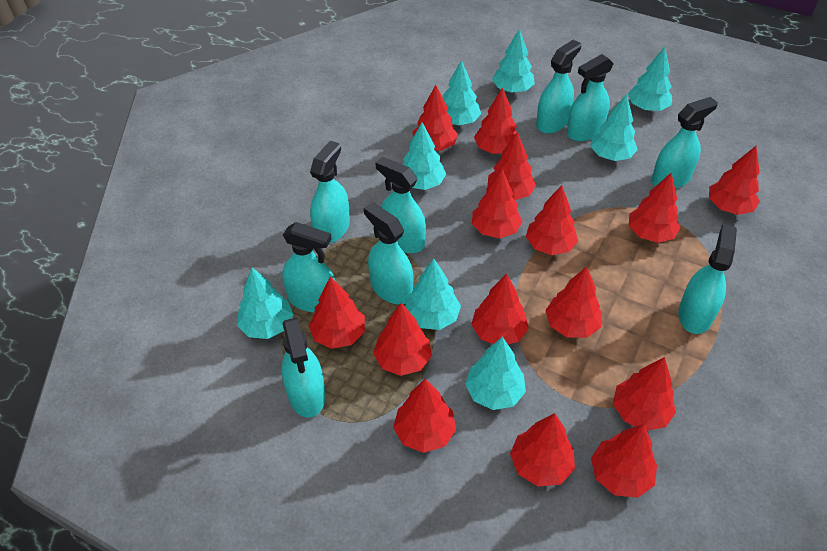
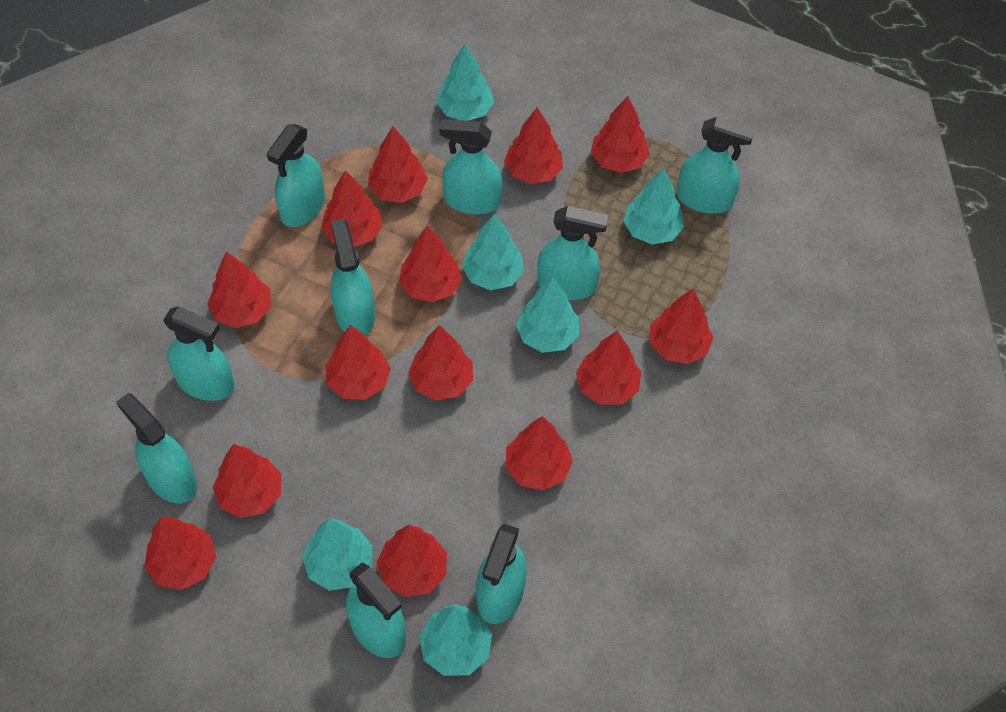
red tree: [309,276,365,349] [373,303,432,376] [393,379,456,453] [413,85,458,151] [471,274,529,344] [472,169,523,238] [474,87,520,154] [487,132,536,200] [510,413,575,487] [526,185,578,255] [545,267,602,338] [591,424,657,498] [613,357,676,430] [629,173,681,243] [709,146,760,215] = 15 -> [144,517,216,590] [207,251,271,328] [212,444,281,518] [321,170,383,247] [325,325,391,400] [368,126,428,203] [377,525,447,597] [399,226,462,302] [408,325,473,400] [504,107,563,184] [505,416,573,491] [576,331,641,405] [591,96,650,173] [650,289,714,364] = 14
turquoise tree: [237,268,294,339] [402,122,446,190] [406,258,461,330] [442,60,481,125] [465,337,526,410] [492,29,535,93] [590,94,638,161] [628,47,672,111] = 8 -> [302,518,373,591] [419,604,492,676] [436,44,494,121] [462,214,524,290] [516,277,579,353] [623,168,684,245] = 6

